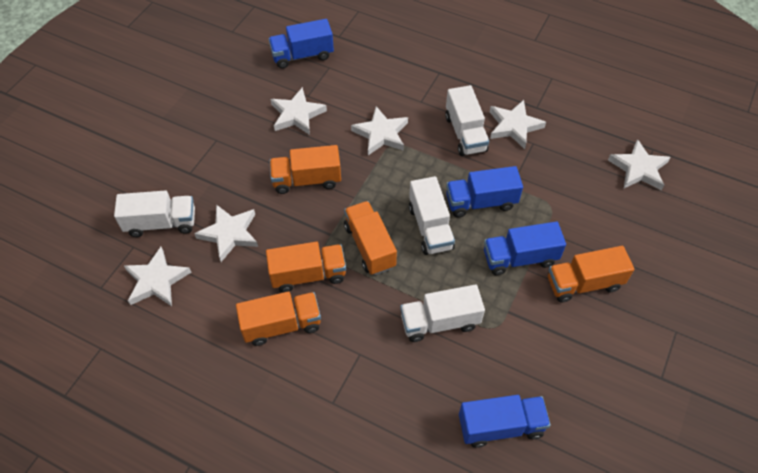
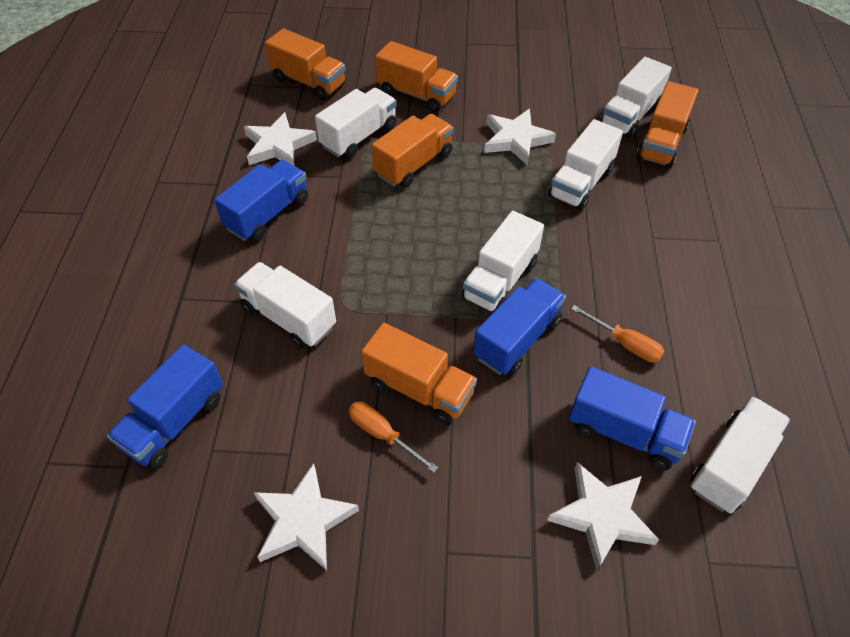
orange screwdriver: none = 0 -> [348,401,438,473] [571,305,664,362] = 2
white star: [124,247,191,306] [194,204,258,262] [270,87,327,135] [351,106,408,155] [490,100,546,149] [608,139,670,191] = 6 -> [244,112,317,165] [254,463,359,570] [484,109,556,165] [547,462,659,570] = 4
white truck: [114,191,195,237] [400,284,485,342] [409,176,455,255] [445,85,489,156] = 4 -> [234,262,336,349] [315,88,397,158] [462,211,544,312] [548,119,623,210] [600,57,672,138] [690,396,790,514] = 6

